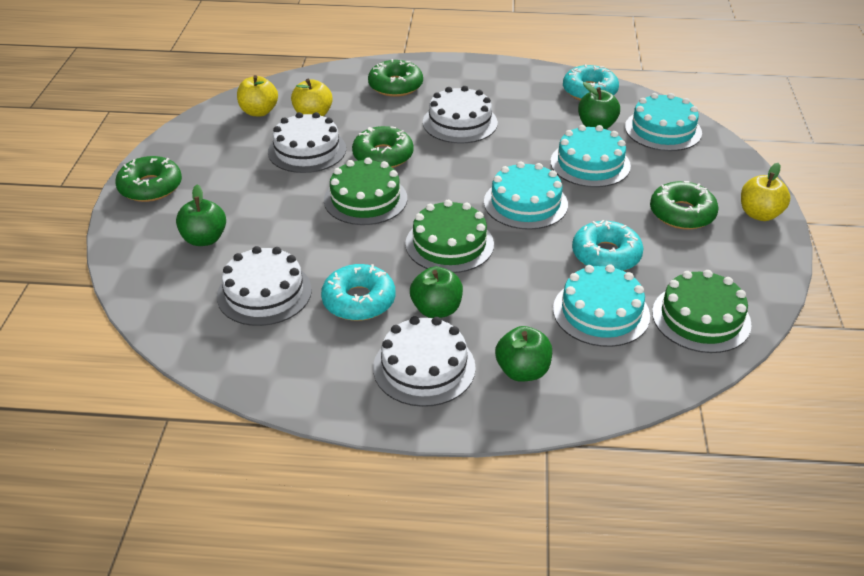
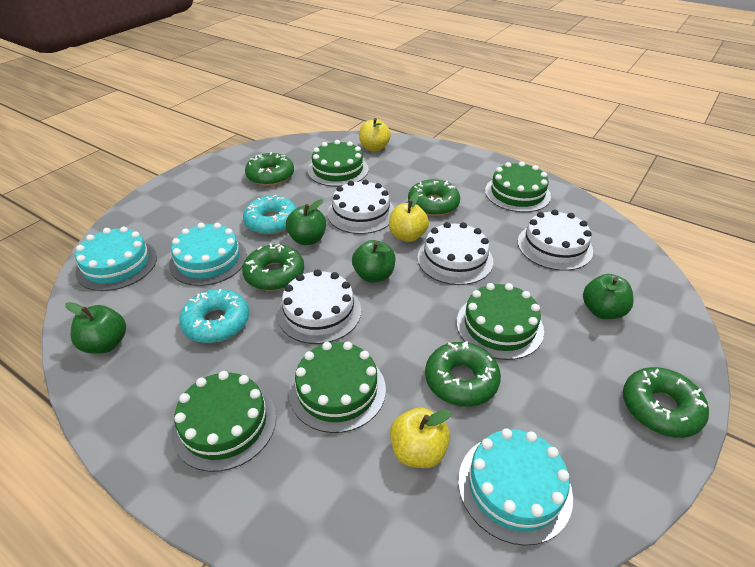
green cake: [324,158,407,225] [405,200,494,273] [652,270,752,353] = 3 -> [171,371,276,472] [289,341,386,433] [308,140,368,187] [457,283,544,360] [485,161,551,212] = 5
green donut: [115,156,182,202] [352,126,414,168] [368,59,423,97] [650,181,719,230] = 4 -> [242,244,304,291] [245,152,294,186] [408,179,460,216] [425,341,501,407] [623,367,709,438] = 5
turquoise cake: [484,161,568,230] [550,125,631,187] [553,264,650,347] [625,93,702,151] = 4 -> [75,227,157,291] [169,223,247,286] [458,428,573,546] = 3
turquoise donut: [321,264,395,321] [563,64,619,101] [572,220,643,271] = 3 -> [179,289,249,343] [243,195,297,235] = 2

